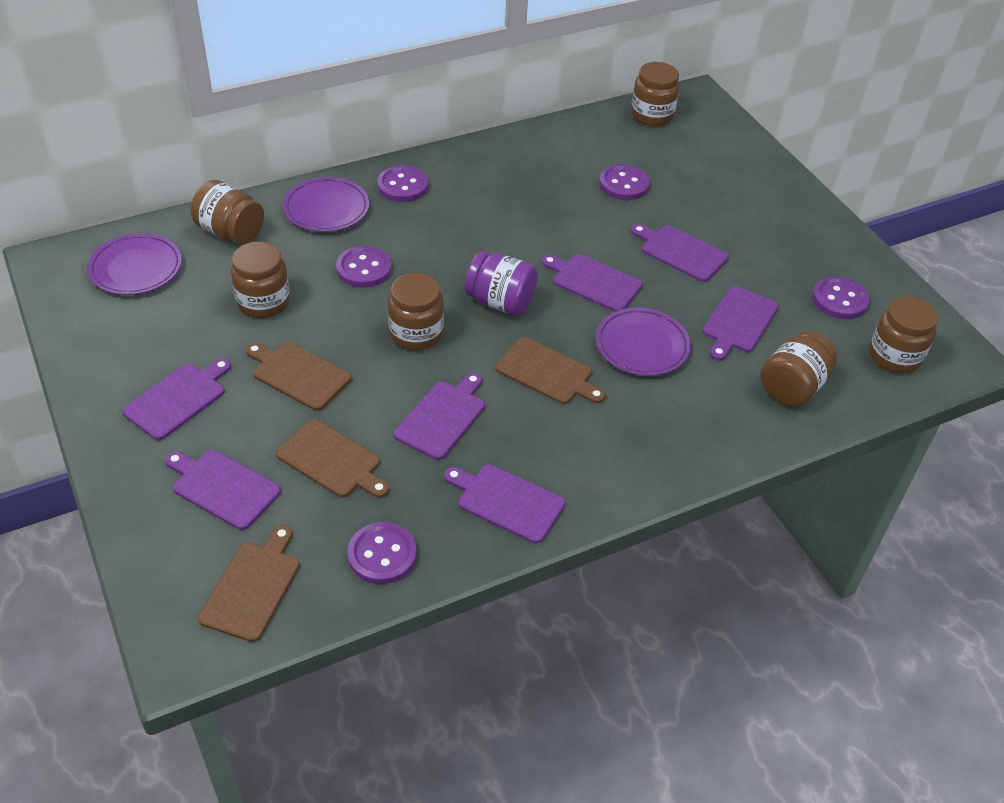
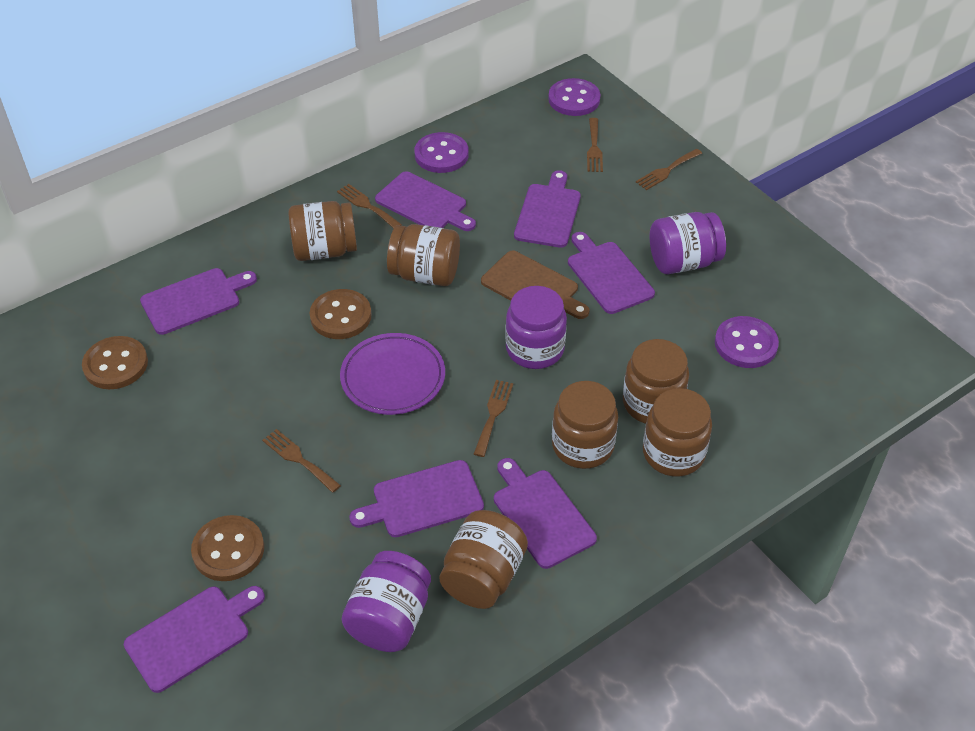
brown button: none = 0 -> [82,336,148,389] [191,515,264,581] [310,289,371,339] = 3
brown cutting board: [198,525,300,642] [246,342,351,411] [276,419,389,498] [495,337,606,404] = 4 -> [481,251,589,319] = 1
brown fork: none = 0 -> [262,429,341,493] [337,184,402,228] [474,380,513,457] [587,118,603,172] [636,149,702,190] = 5
purple button: [336,246,392,288] [348,522,416,584] [377,165,428,202] [599,164,650,200] [812,276,869,319] = 5 -> [414,132,469,173] [548,78,601,116] [715,316,779,368] = 3
purple jar: [465,251,538,316] = 1 -> [342,551,431,652] [505,286,567,369] [650,212,726,274] = 3
purple plate: [87,233,182,295] [283,177,369,232] [596,307,691,376] = 3 -> [340,333,445,415] = 1

